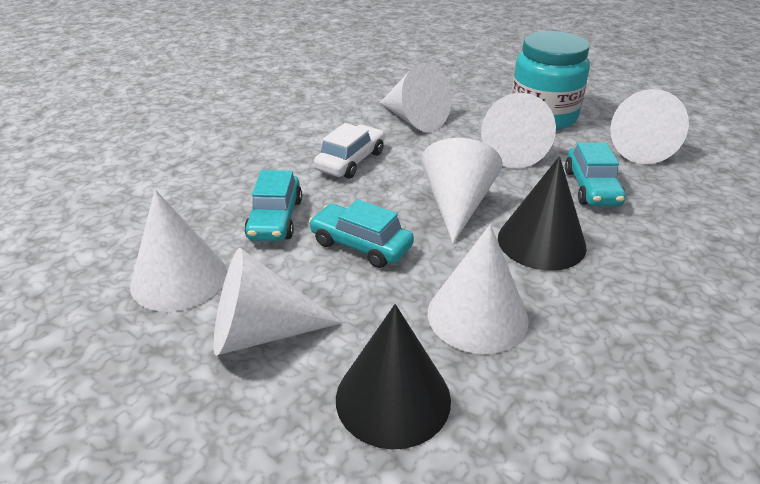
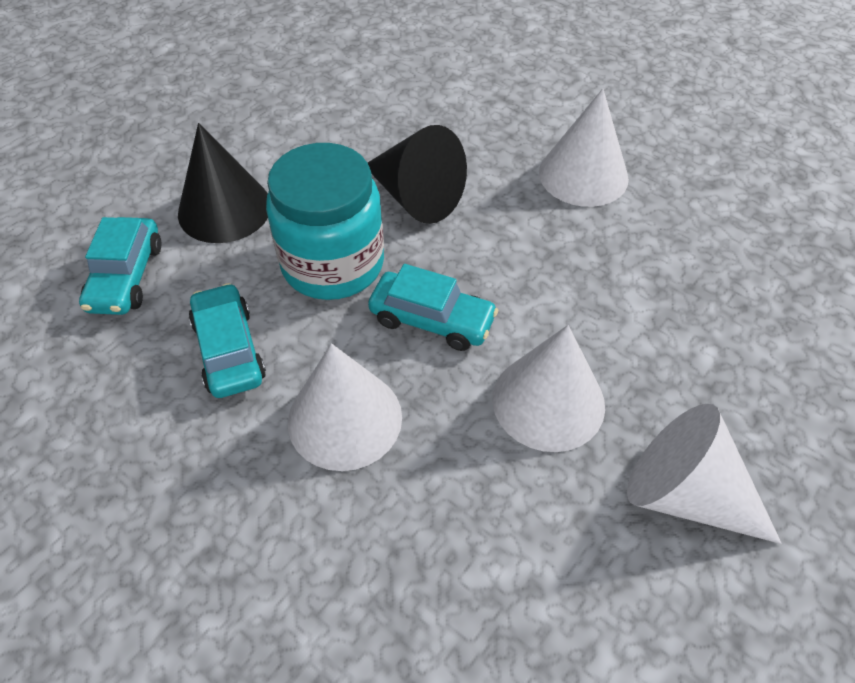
white car: [314,123,385,179] = 1 -> none = 0
white cone: [130,190,227,312] [214,248,342,356] [380,62,452,132] [421,138,503,244] [428,225,529,354] [481,93,556,168] [610,89,689,164] = 7 -> [288,343,402,471] [492,325,605,452] [539,89,629,207] [627,404,782,544] = 4

